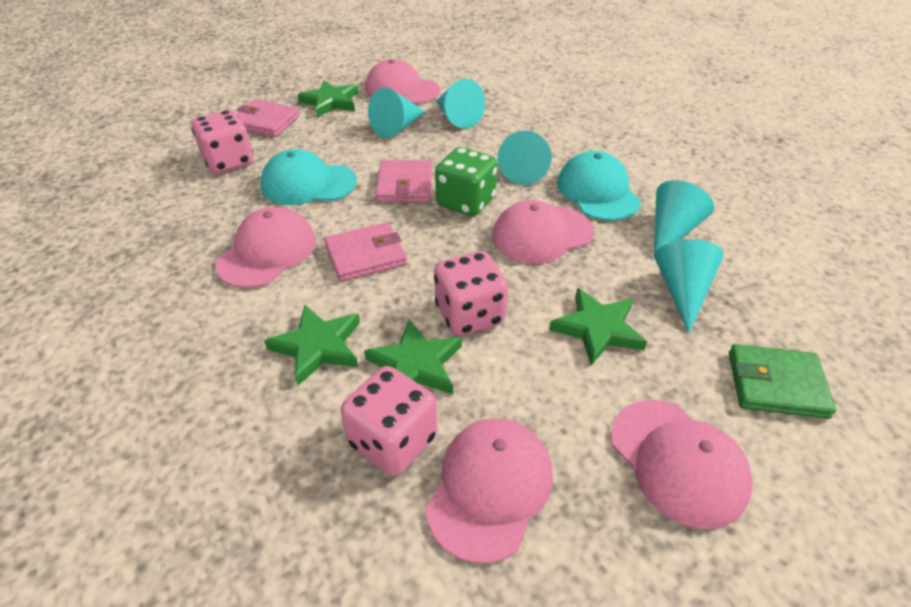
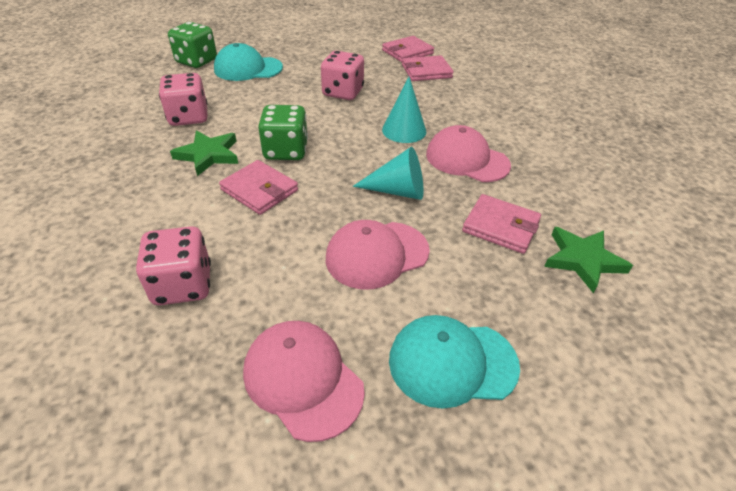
green dice: [435,147,497,217] = 1 -> [168,22,217,68] [258,105,308,160] = 2
green star: [264,304,360,385] [298,80,358,117] [364,319,462,394] [549,288,647,366] = 4 -> [170,130,238,176] [544,227,633,293] = 2
green wallet: [729,344,836,419] = 1 -> none = 0
pink cap: [215,207,316,288] [365,59,440,104] [425,418,553,564] [492,200,594,264] [610,400,753,529] = 5 -> [243,321,365,442] [326,220,430,290] [426,125,511,182] = 3
pink wallet: [236,99,300,137] [324,222,407,282] [375,160,432,203] = 3 -> [219,160,298,215] [382,36,434,63] [402,55,454,81] [462,194,541,254] = 4
turquoise cone: [368,87,425,138] [436,79,485,129] [498,131,552,185] [654,180,714,260] [654,239,724,333] = 5 -> [353,147,423,200] [382,77,426,143] = 2

